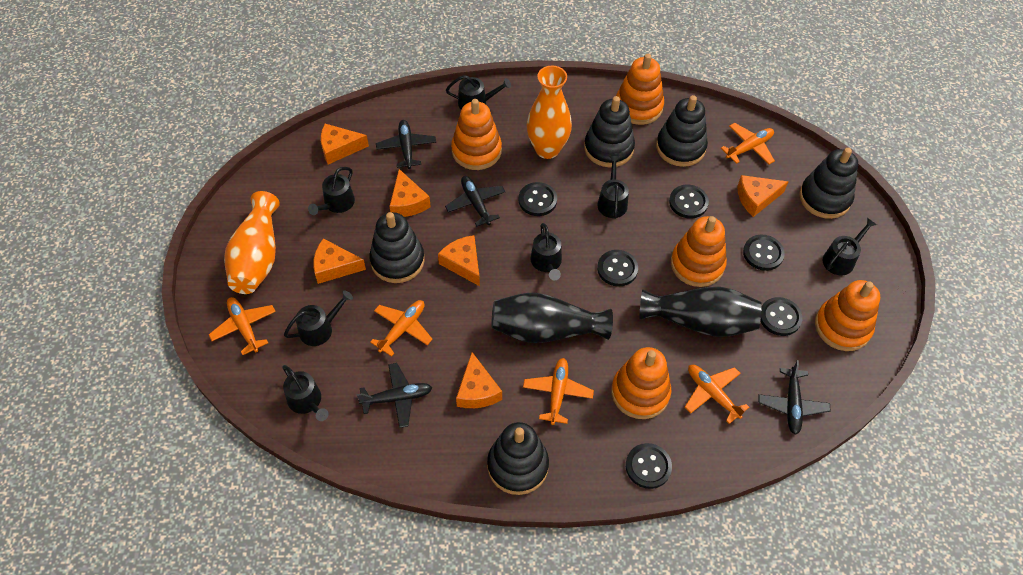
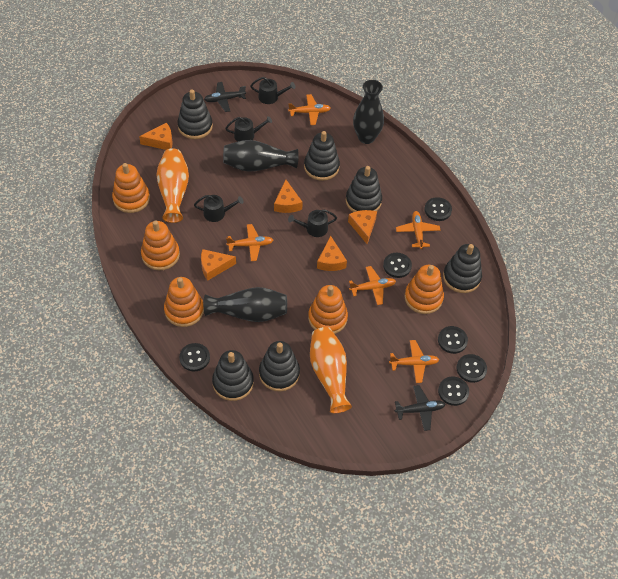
black plane: [357,363,432,428] [376,120,436,169] [445,176,505,226] [758,360,830,435] = 4 -> [204,82,246,112] [395,385,445,431] = 2
black stacking toy: [369,212,425,283] [487,422,549,495] [584,96,635,167] [656,95,708,167] [799,148,858,219] = 5 -> [177,90,213,139] [212,350,254,401] [259,341,300,391] [304,131,340,181] [346,166,382,212] [443,244,482,293] = 6
black vase: [492,293,613,343] [639,287,762,337] = 2 -> [203,287,287,322] [223,140,299,172] [353,80,384,144] = 3
black watering can: [282,365,328,421] [284,290,353,346] [308,167,355,215] [446,75,511,110] [531,223,562,280] [597,156,629,219] [823,218,877,275] = 7 -> [194,195,243,222] [225,116,272,142] [250,77,296,104] [288,210,337,237] = 4
orange cheese: [313,238,366,284] [321,124,369,164] [390,169,431,217] [438,235,480,286] [456,352,502,408] [737,175,789,217] = 6 -> [139,123,173,150] [201,249,236,281] [274,180,303,213] [317,236,347,271] [348,210,377,244] = 5

